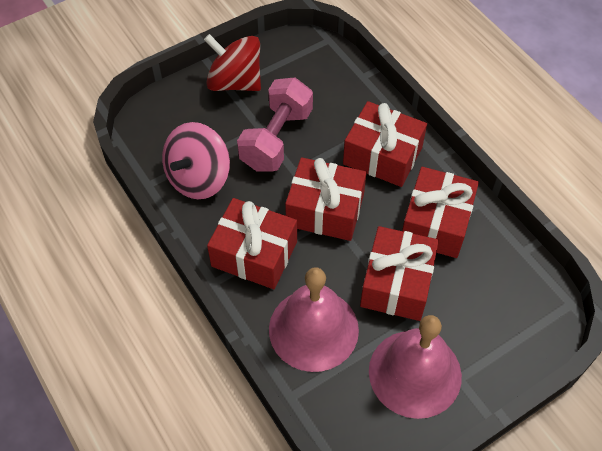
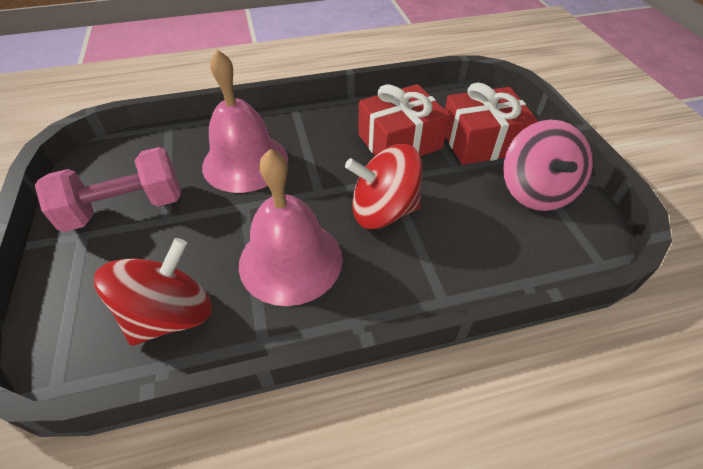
red gift: [207,198,297,289] [285,157,367,241] [343,101,427,187] [360,226,439,321] [402,167,479,258] = 5 -> [358,84,450,156] [445,83,538,165] = 2
red spinning top: [204,34,261,91] = 1 -> [94,238,212,346] [345,144,422,229] = 2

